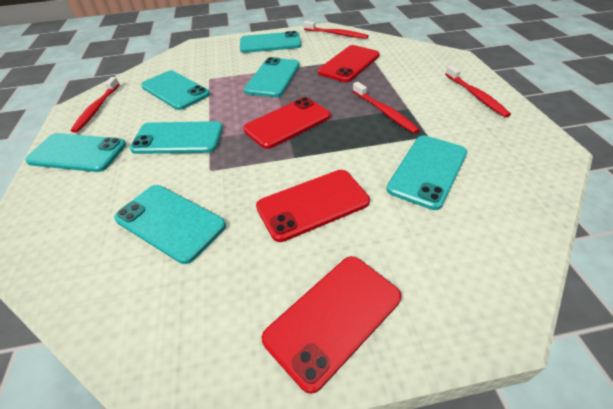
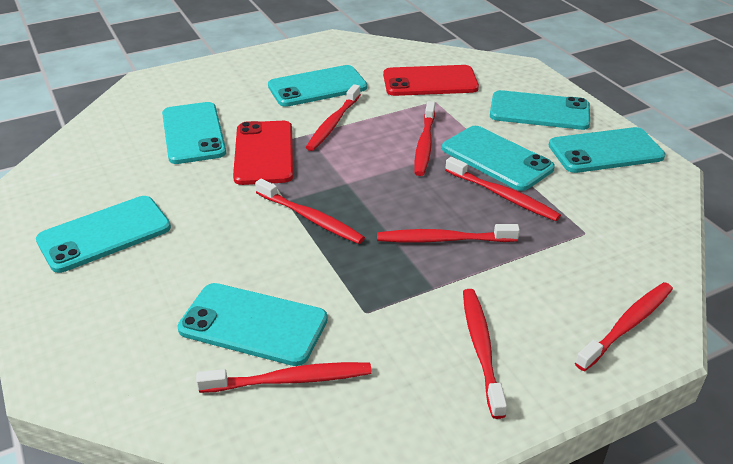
red phone: [243,97,331,149] [256,170,370,242] [262,256,401,394] [318,45,380,82] = 4 -> [233,121,293,185] [383,65,479,96] = 2
red toothbrush: [71,77,120,133] [304,21,369,39] [353,82,420,134] [445,65,511,117] = 4 -> [196,362,372,393] [255,179,365,244] [306,84,361,151] [377,224,520,243] [414,101,435,176] [445,157,561,221] [463,289,507,419] [575,282,673,371] = 8

